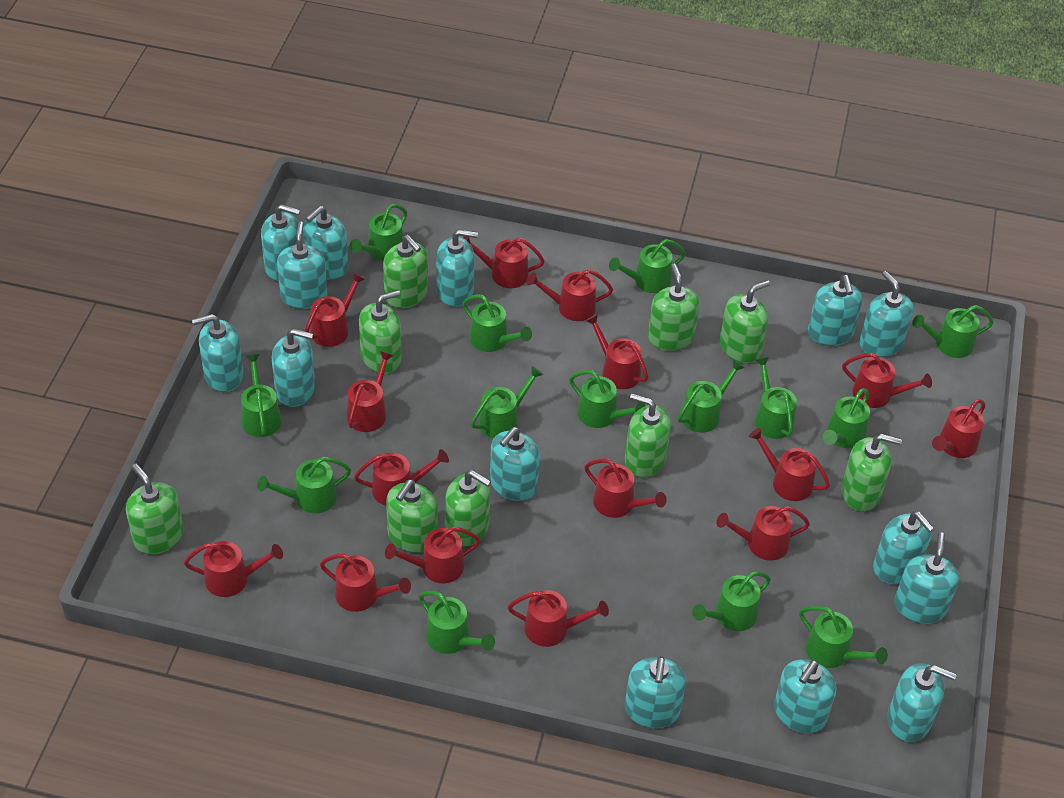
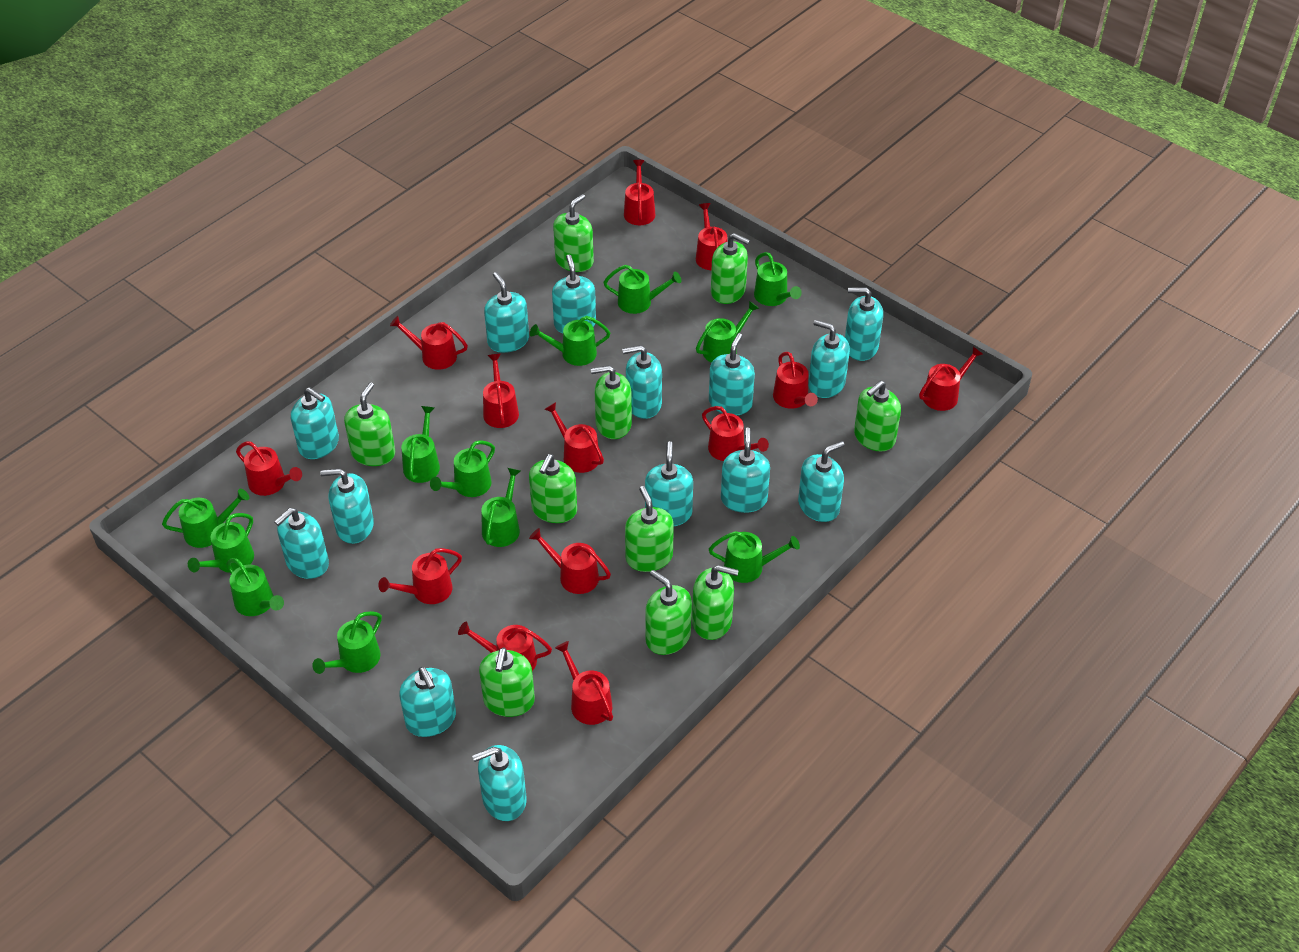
green soap dispenser: [126,464,184,554] [359,290,402,373] [383,235,428,308] [386,480,438,553] [445,470,491,547] [625,394,671,478] [648,263,700,351] [720,280,770,363] [841,434,902,511] = 9 -> [344,382,395,466] [479,648,535,717] [529,454,577,523] [553,194,594,272] [591,365,632,439] [625,486,674,572] [645,570,692,655] [692,565,739,640] [711,233,750,304] [854,381,901,452] = 10
green watering can: [241,354,282,437] [257,457,351,514] [350,204,407,261] [419,591,495,654] [462,294,532,352] [471,366,543,439] [569,370,646,428] [609,239,686,293] [678,359,745,433] [692,572,771,631] [755,357,797,439] [799,606,888,668] [822,388,870,449] [912,305,994,358] = 14 -> [162,489,249,548] [188,513,254,573] [226,558,284,616] [312,611,382,674] [401,406,440,483] [430,440,495,497] [481,468,520,547] [530,316,610,366] [603,265,681,314] [696,301,760,363] [709,531,800,583] [754,252,802,306] = 12
red watering can: [184,541,283,597] [305,272,365,347] [320,554,411,612] [347,351,394,432] [354,449,449,506] [385,527,481,583] [463,236,545,288] [508,590,609,647] [527,269,613,321] [584,458,666,518] [585,314,649,389] [716,506,810,560] [749,428,830,501] [842,353,932,408] [932,399,985,458] = 15 -> [236,441,302,496] [378,548,462,604] [390,316,468,370] [458,621,552,671] [483,354,519,428] [529,528,611,594] [545,402,604,473] [555,641,613,725] [624,160,655,225] [696,203,728,270] [702,406,769,461] [773,352,818,409] [919,346,983,411] = 13

